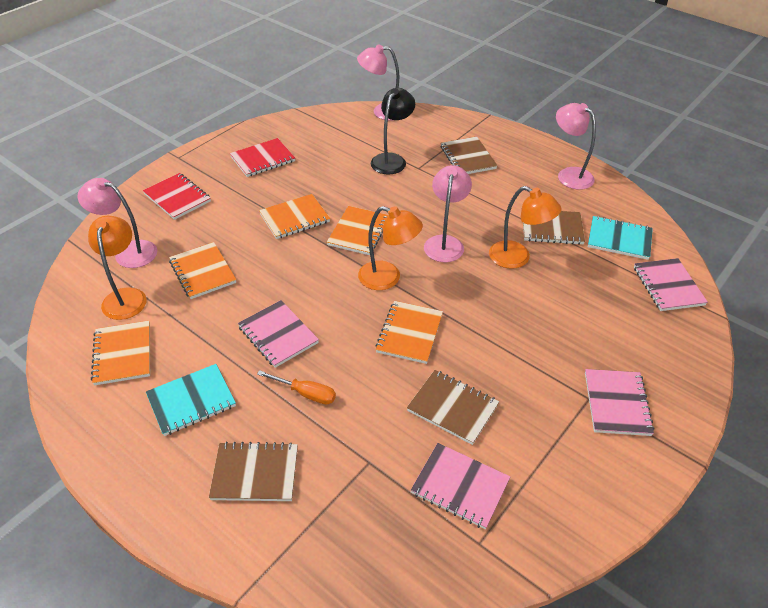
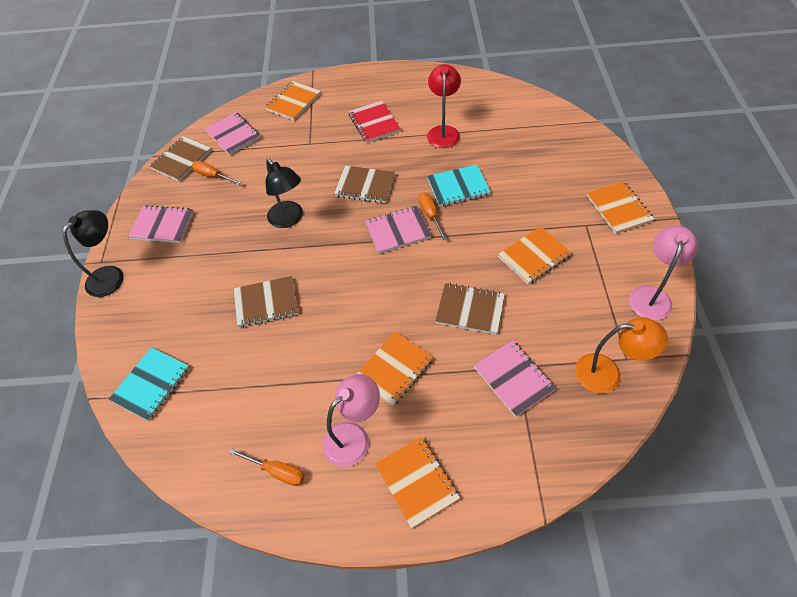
black lamp: [371,88,415,175] = 1 -> [62,210,124,297] [265,159,303,228] = 2
orange lamp: [88,216,146,320] [358,206,423,290] [489,186,562,269] = 3 -> [575,317,668,393] = 1
orange screwdriver: [257,370,336,405] = 1 -> [192,161,241,185] [229,449,305,486] [419,192,447,241] = 3
pink lamp: [77,178,157,268] [357,44,399,121] [424,165,472,262] [556,103,596,190] = 4 -> [323,374,380,467] [629,225,698,320] = 2
red lamp: none = 0 -> [427,64,461,148] = 1
red notebook: [143,173,211,220] [230,138,295,177] = 2 -> [348,100,401,143] = 1

